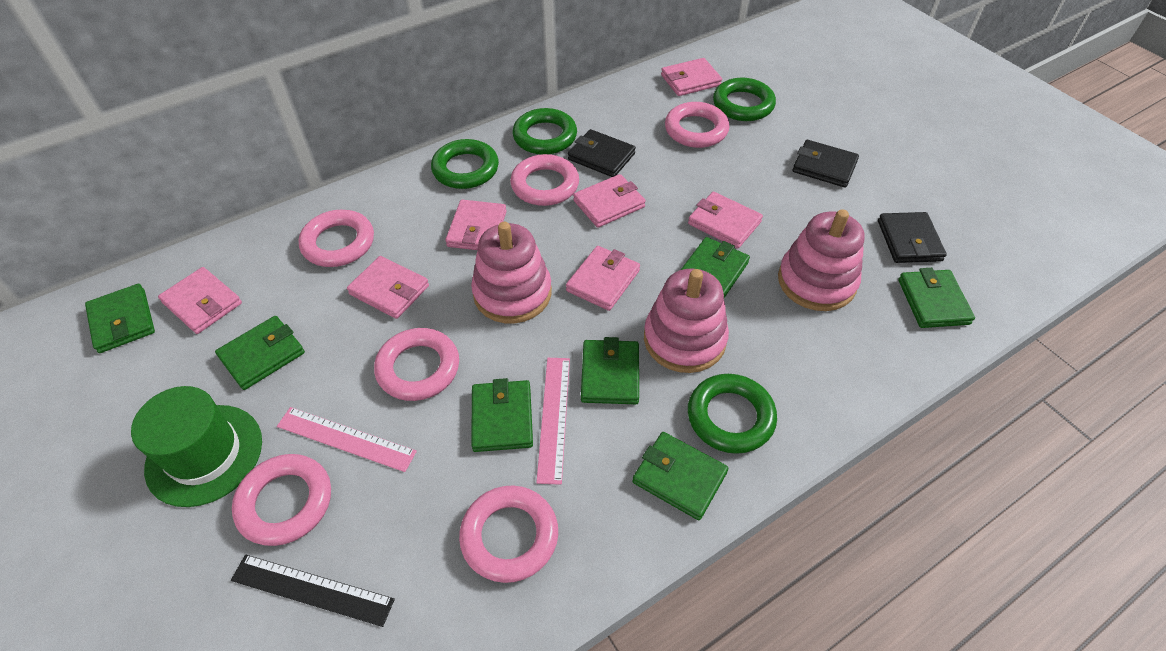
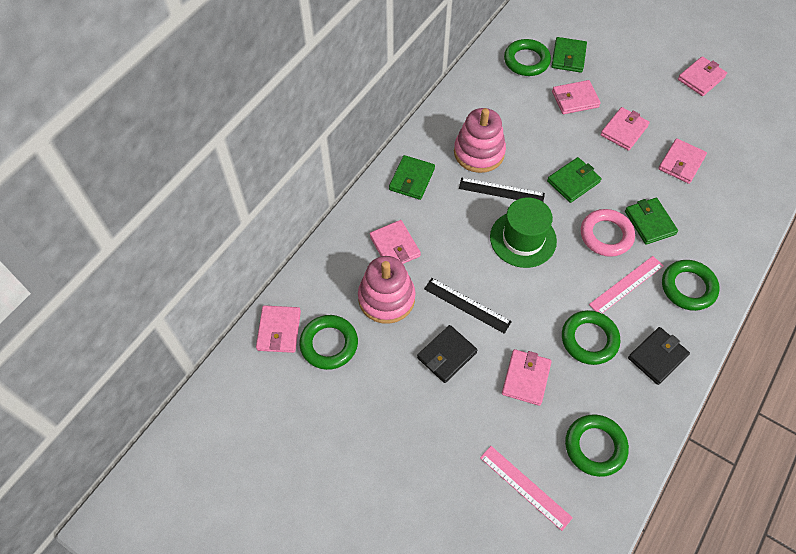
black ruler: [231,555,395,627] = 1 -> [424,278,512,334] [459,177,545,202] = 2
black wallet: [568,129,636,177] [792,140,859,188] [878,212,947,263] = 3 -> [417,325,478,383] [628,327,690,385] = 2
green ring: [431,139,499,189] [513,108,577,155] [688,374,777,454] [713,78,776,121] = 4 -> [299,315,358,370] [504,39,551,76] [562,310,620,365] [565,414,629,477] [662,260,720,311] = 5
green wallet: [85,284,155,353] [215,316,305,390] [471,378,533,452] [581,337,639,404] [633,432,728,520] [681,237,750,298] [898,268,975,328] = 7 -> [389,155,435,200] [547,157,601,203] [551,37,587,73] [625,198,678,245] = 4
pink ring: [232,454,331,546] [299,210,374,267] [374,328,459,401] [459,486,558,583] [510,154,579,206] [665,102,730,148] = 6 -> [581,209,635,257] = 1
pink stacking toy: [471,222,552,323] [644,269,729,373] [778,209,865,311] = 3 -> [358,256,415,324] [454,108,506,173] = 2

